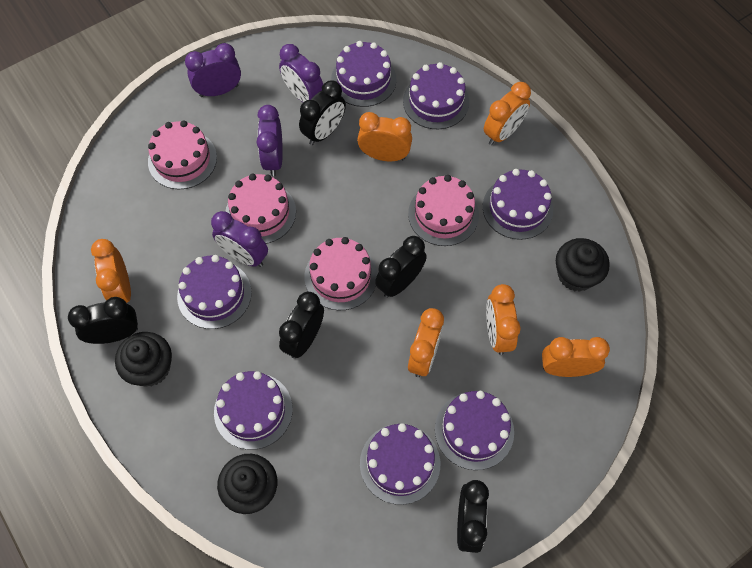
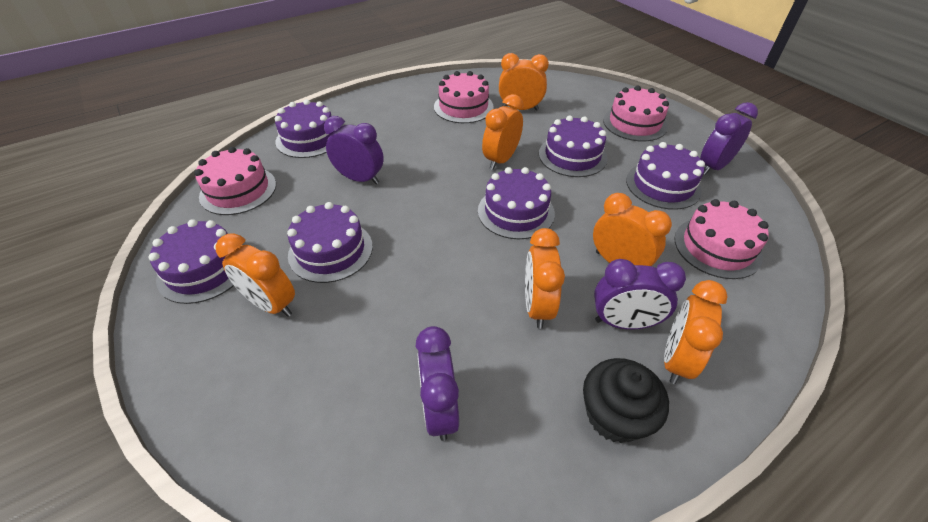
black clock: [68,297,138,344] [279,292,324,359] [299,81,346,145] [375,236,427,298] [457,480,489,553] = 5 -> none = 0
black cupcake: [115,332,172,387] [217,454,277,514] [556,238,610,292] = 3 -> [583,358,669,443] = 1
purple cake: [177,255,252,329] [214,371,293,450] [331,41,396,107] [360,423,440,505] [403,62,469,129] [435,391,514,470] [483,169,553,240] = 7 -> [149,219,234,304] [275,99,334,158] [287,202,373,283] [478,167,555,239] [539,115,607,177] [626,142,705,210] = 6

